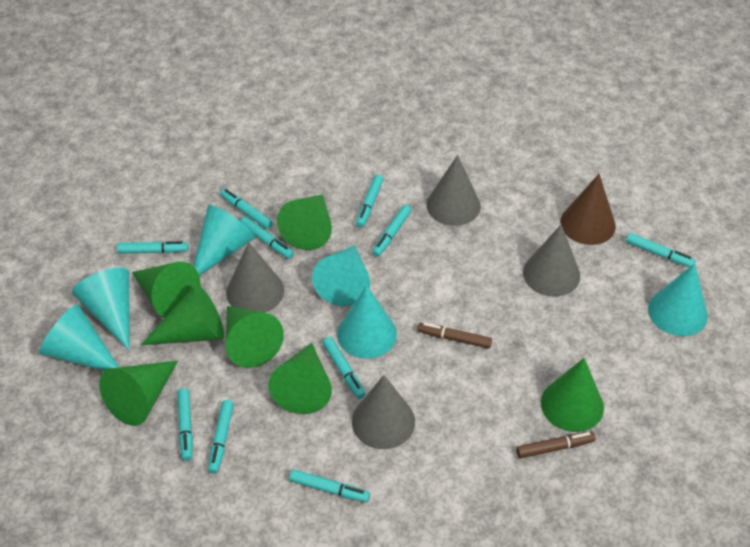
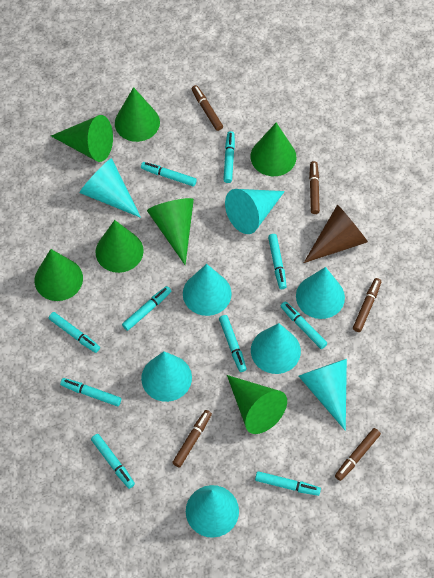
brown marker: [417,323,492,349] [516,432,595,458] = 2 -> [172,410,212,467] [192,85,223,131] [309,161,320,214] [335,428,381,481] [353,278,381,332] = 5
grey cone: [226,242,284,313] [352,375,415,449] [426,155,481,226] [523,224,580,297] = 4 -> none = 0
turquoise cone: [39,304,119,371] [72,268,129,351] [193,205,255,276] [312,245,370,307] [337,285,397,359] [648,263,708,336] = 6 -> [79,158,141,218] [141,351,192,402] [183,264,232,316] [186,485,239,538] [225,189,285,234] [251,323,301,374] [296,267,345,319] [299,359,347,431] = 8

